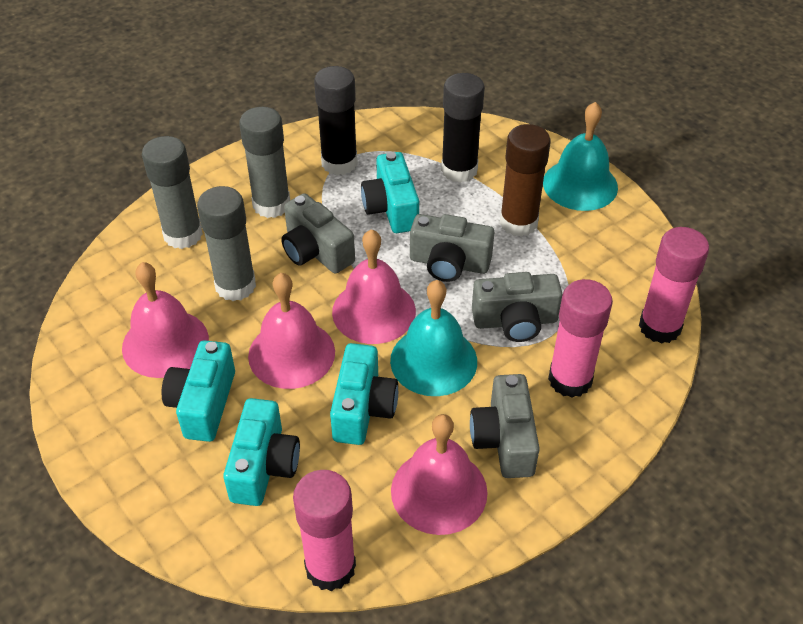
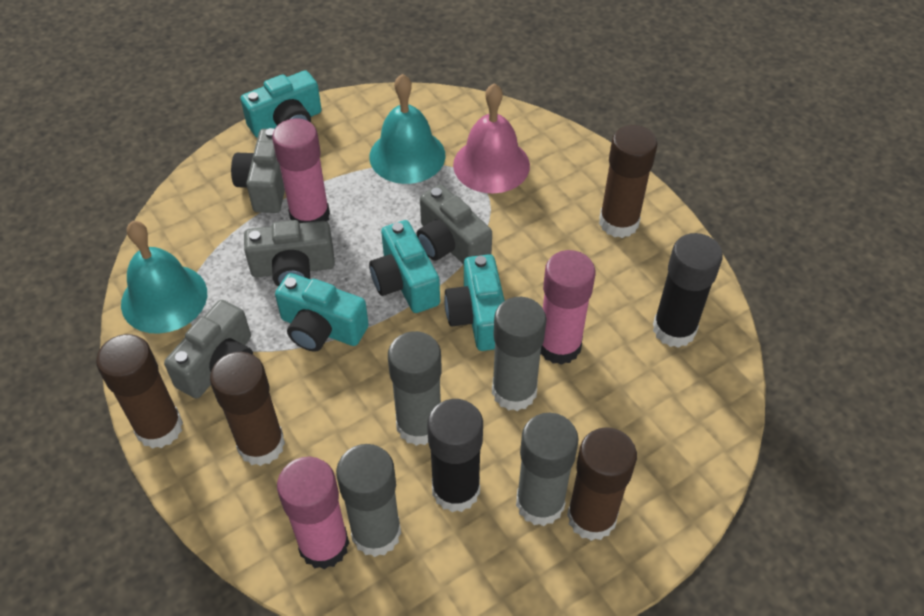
brown glue stick: [500,124,551,237] = 1 -> [96,334,183,449] [210,352,285,466] [567,427,637,541] [599,125,657,238] = 4
grey glue stick: [142,136,203,249] [197,186,256,301] [239,107,290,218] = 3 -> [336,444,401,557] [388,331,442,446] [492,297,547,411] [516,413,579,526] = 4
pink bell: [122,262,209,378] [248,273,335,389] [332,229,416,344] [391,414,488,535] = 4 -> [453,83,530,194] = 1

